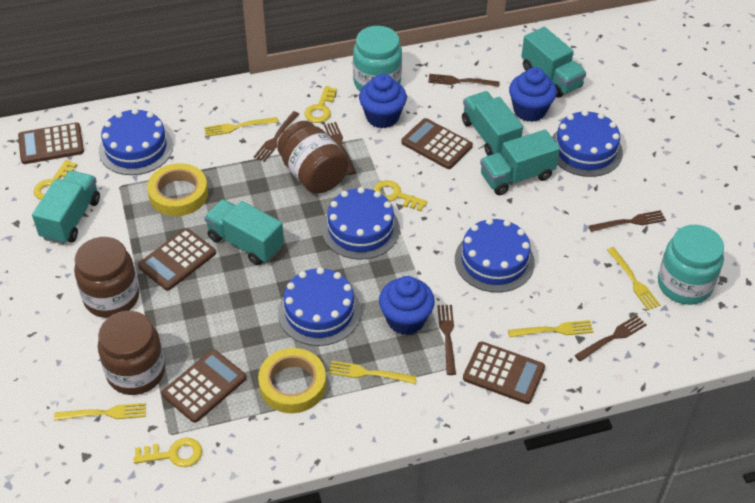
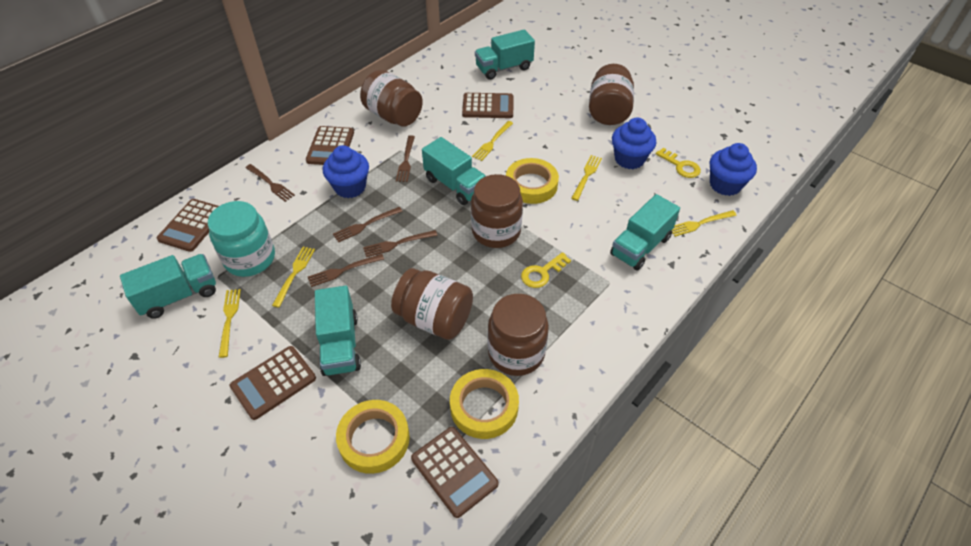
blue cake: [99,108,173,175] [278,267,361,346] [322,187,400,260] [455,218,535,293] [552,110,623,177] = 5 -> none = 0
brown fork: [253,111,299,162] [324,122,356,175] [428,74,500,87] [437,305,456,375] [575,315,647,362] [589,210,666,232] = 6 -> [245,164,295,202] [308,254,384,287] [333,207,403,243] [363,230,438,257] [396,135,415,182] = 5
brown jar: [74,237,139,318] [98,311,165,395] [277,121,349,194] = 3 -> [360,70,423,126] [391,268,473,340] [471,174,523,248] [487,294,549,376] [589,64,634,125] = 5
turquoise jar: [353,26,402,91] [658,225,724,305] = 2 -> [208,201,275,277] = 1
yellow key: [33,160,77,200] [134,438,202,467] [304,86,337,123] [373,180,428,211] = 4 -> [521,252,571,288] [656,148,701,178] = 2
yellow tape: [147,163,208,216] [258,348,326,413] = 2 -> [336,400,410,474] [450,369,519,439] [506,158,559,204] = 3

